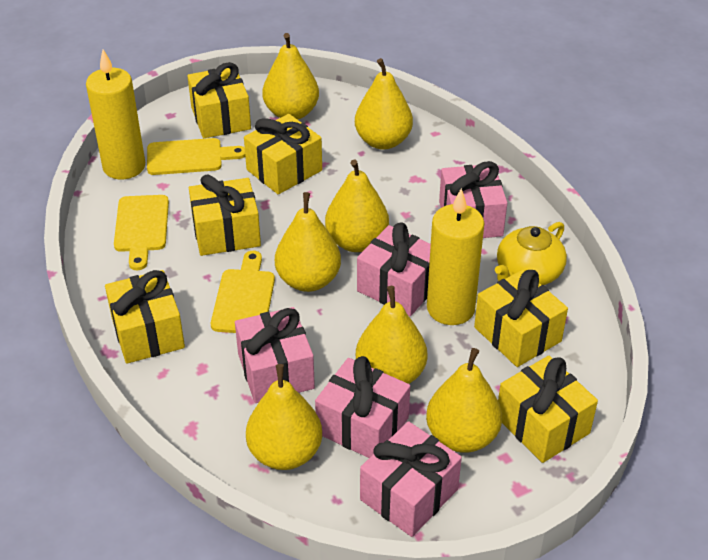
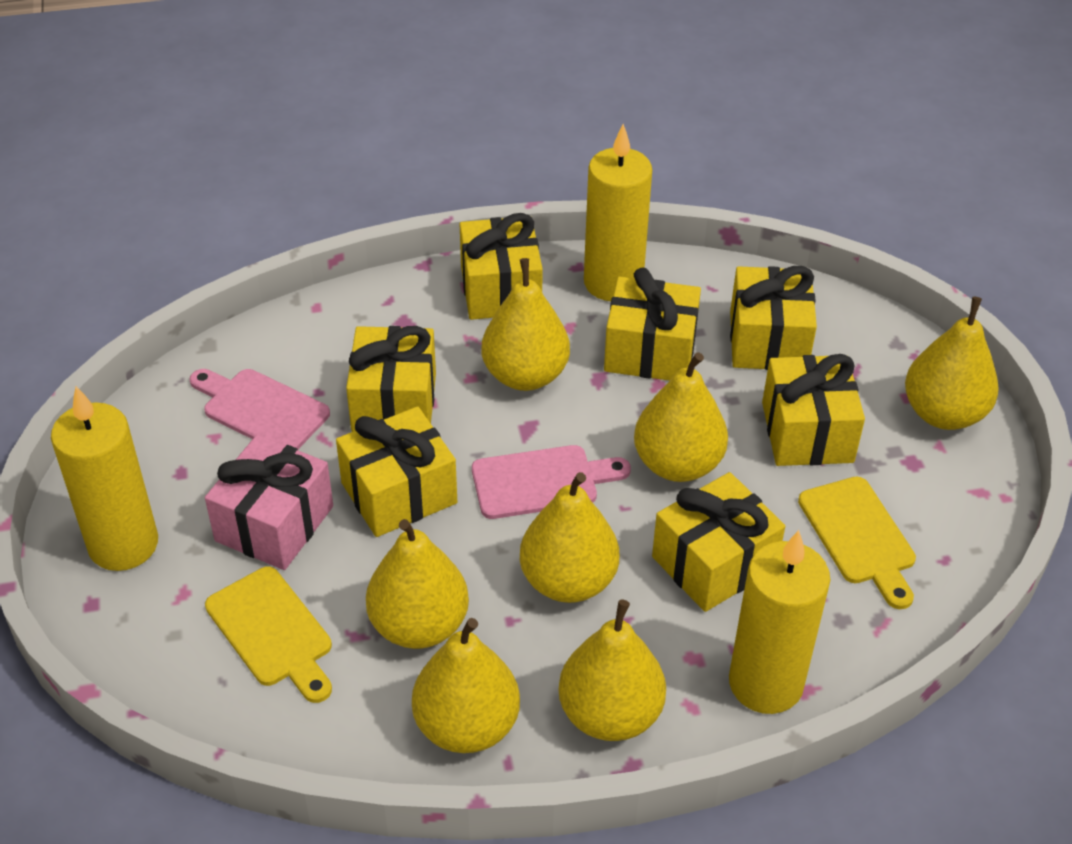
pink cutting board: none = 0 -> [190,369,330,449] [472,445,631,519] = 2
pink gift: [235,307,315,403] [315,356,410,458] [357,222,431,316] [360,421,462,537] [439,161,507,238] = 5 -> [205,435,333,570] = 1
yellow candle: [86,50,145,179] [427,188,484,325] = 2 -> [51,386,158,571] [584,124,652,301] [729,530,830,714] = 3
yellow cutting board: [114,195,169,270] [147,138,245,175] [211,251,275,333] = 3 -> [205,566,332,703] [798,477,916,609] = 2
yellow gift: [105,270,185,364] [187,62,251,138] [189,174,261,256] [244,114,322,194] [474,270,568,367] [498,356,598,463] = 6 -> [336,406,457,537] [346,326,436,432] [460,213,543,320] [604,268,701,381] [652,472,785,612] [730,266,817,370] [762,354,865,466] = 7
yellow teapot: [495,222,567,285] = 1 -> none = 0

